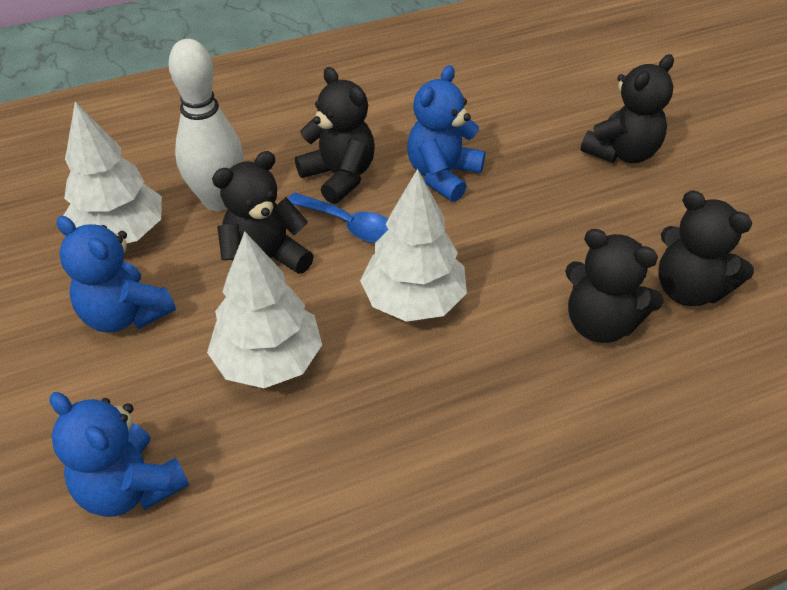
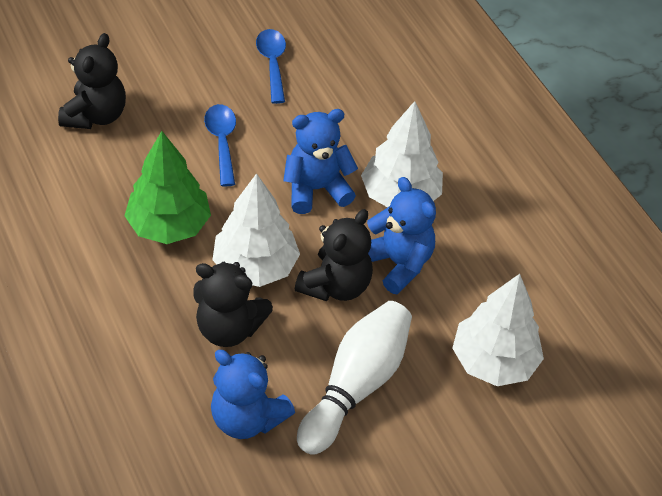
black teddy bear: [212,151,314,274] [295,67,375,204] [565,229,664,343] [580,54,674,163] [658,190,754,306] = 5 -> [58,33,126,129] [194,262,273,347] [295,209,373,301] = 3
blue spoon: [288,192,388,243] = 1 -> [204,104,236,187] [256,29,286,104] = 2
green tree: none = 0 -> [125,131,211,244] = 1

